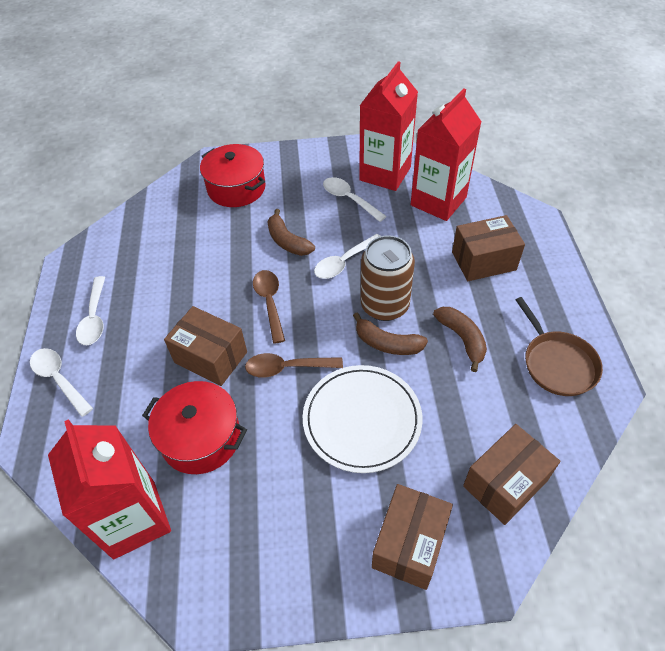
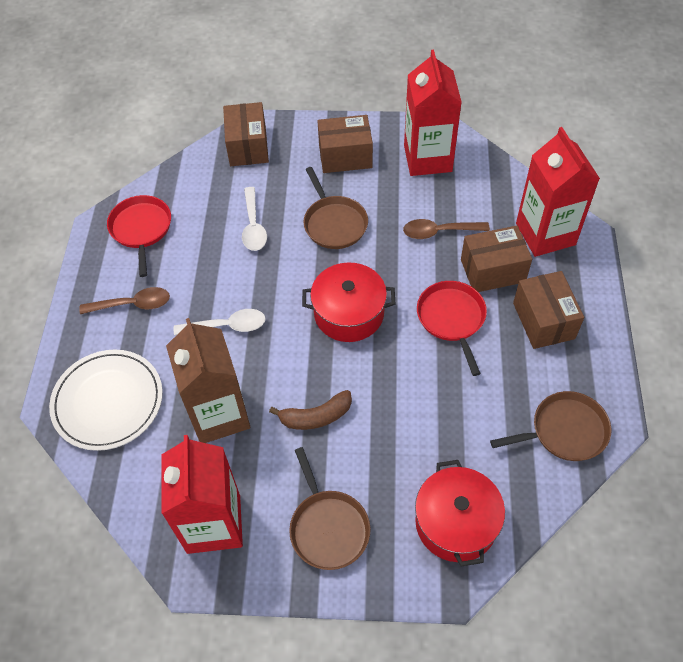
brown banana: [268,209,315,256] [353,313,428,355] [433,307,487,372] = 3 -> [269,390,352,430] = 1
brown can: [361,235,415,321] = 1 -> none = 0
brown carton: none = 0 -> [166,318,250,443] = 1
brown pan: [516,297,603,396] = 1 -> [289,447,371,570] [303,167,368,249] [490,391,611,461] = 3
red pan: none = 0 -> [107,195,171,277] [417,281,487,376] = 2
white spoon: [30,348,93,417] [76,276,105,345] [314,234,380,279] [323,177,386,222] = 4 -> [174,309,266,336] [242,187,267,251] = 2

